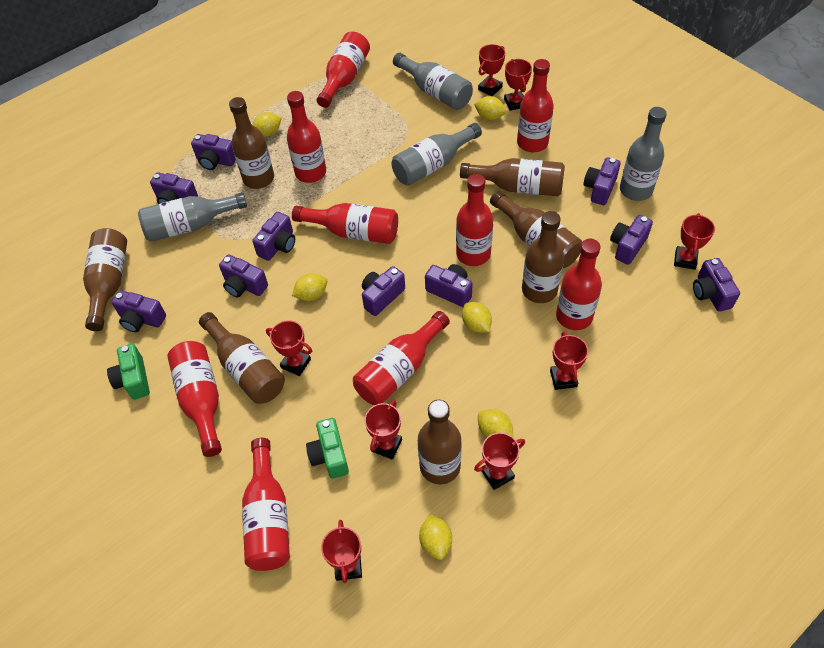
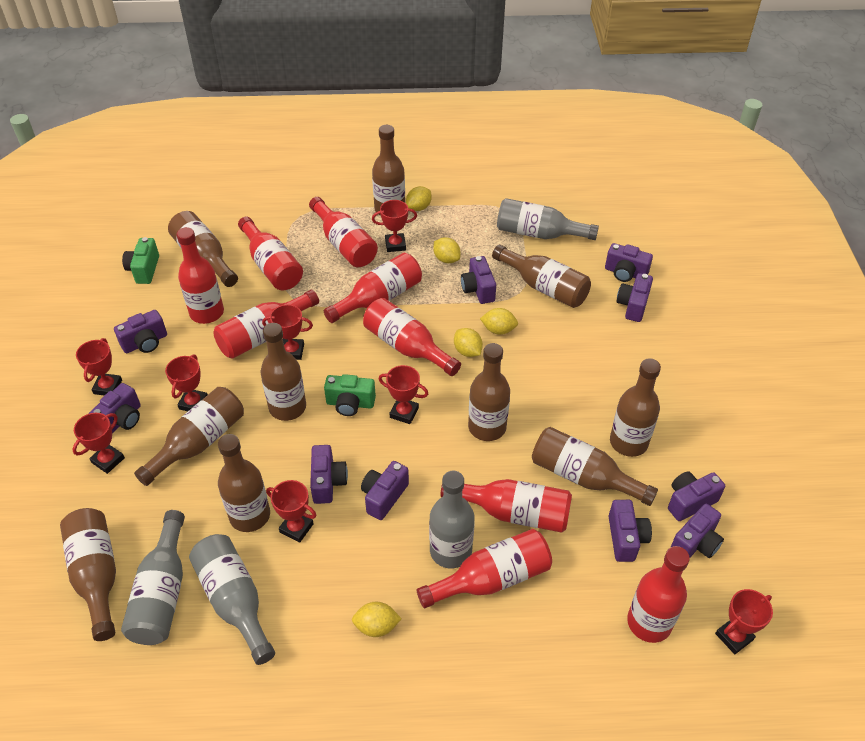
brown bottle: [83,228,127,331] [199,312,285,404] [229,97,274,189] [418,400,462,484] [460,158,565,196] [490,191,582,268] [522,211,564,303] = 7 -> [60,508,116,641] [134,387,244,486] [168,211,238,287] [218,434,270,532] [260,323,306,421] [372,125,405,216] [468,343,510,441] [492,245,591,308] [532,427,658,506] [610,358,661,457] = 10
yellow lemon: [252,112,282,137] [292,273,327,301] [419,514,452,560] [462,302,492,333] [474,96,506,120] [478,409,514,438] = 6 -> [352,602,401,637] [406,186,432,211] [433,237,461,263] [454,328,483,357] [480,308,518,335] = 5

